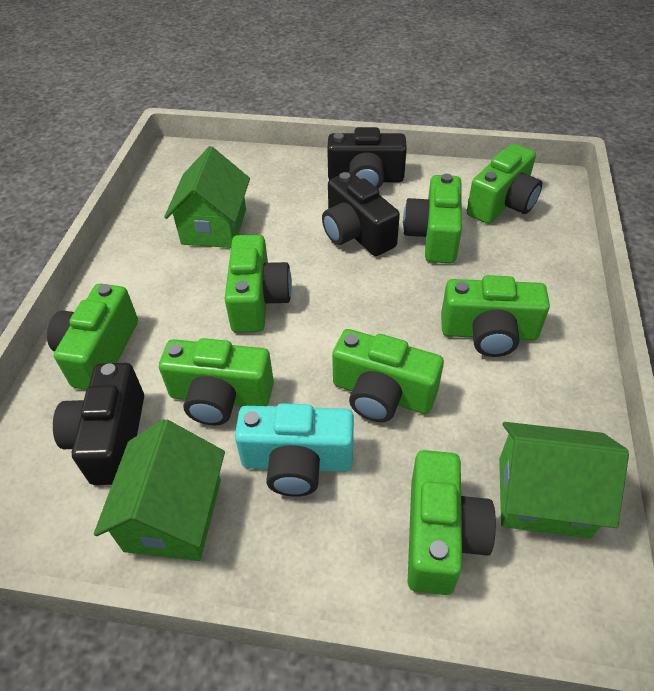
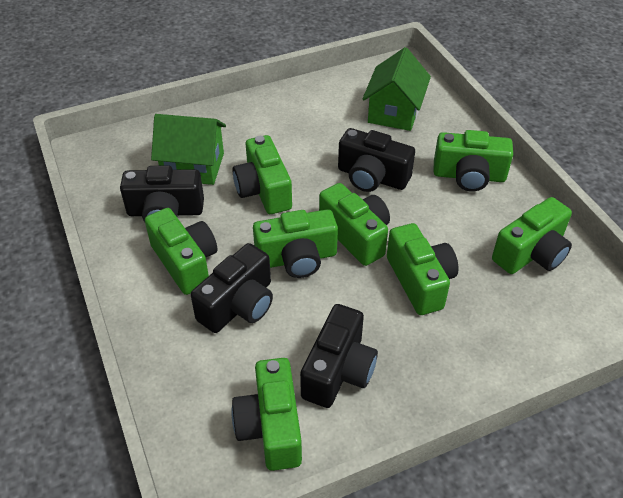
black camera: [53,363,144,485] [322,171,400,256] [327,127,407,189] = 3 -> [120,165,204,222] [191,243,273,333] [300,304,378,408] [338,128,415,192] = 4
green house: [94,419,225,561] [164,146,250,248] [499,422,629,539] = 3 -> [151,114,226,185] [362,47,431,131] = 2
turquoise camera: [235,403,354,497] = 1 -> none = 0

